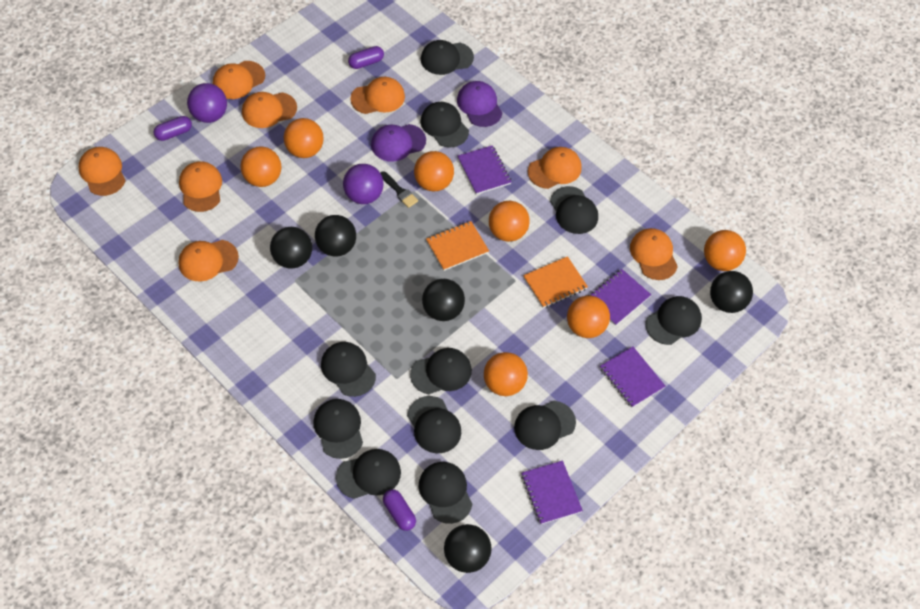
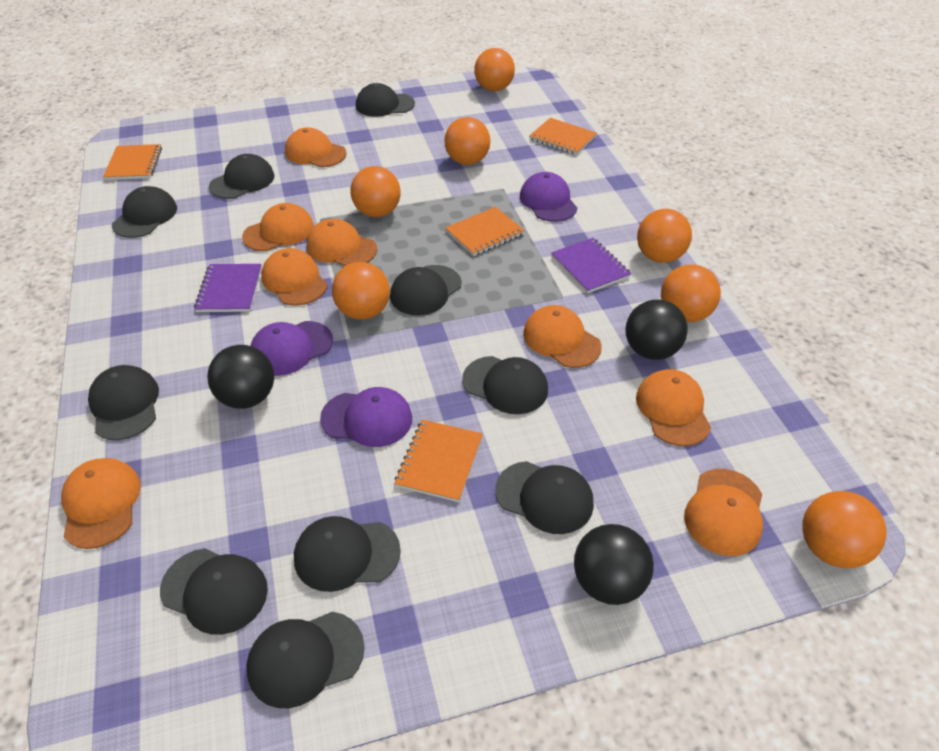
black ball: [270,227,312,269] [315,215,356,256] [422,279,465,321] [444,524,491,573] [710,271,753,313] = 5 -> [207,345,274,409] [574,524,654,605] [625,299,688,360] = 3
black brush: [381,171,418,208] = 1 -> none = 0
black cap: [313,399,363,459] [321,342,376,397] [336,449,401,499] [407,396,461,453] [410,348,472,394] [419,462,472,524] [421,40,474,75] [421,102,469,147] [514,401,576,450] [550,186,598,234] [645,296,702,345] = 11 -> [88,365,159,440] [112,186,177,238] [160,548,268,635] [209,154,274,199] [246,612,365,708] [294,516,401,592] [356,83,415,117] [390,265,462,315] [462,356,548,414] [495,461,594,534] = 10
orange notebook: [426,221,489,271] [523,256,588,308] = 2 -> [103,144,162,180] [394,420,483,502] [445,207,525,256] [529,118,597,155] = 4
purple ball: [187,83,227,123] [343,164,384,204] = 2 -> none = 0
purple cap: [371,124,426,162] [457,81,502,127] = 2 -> [250,321,333,376] [320,387,412,447] [520,172,577,222] = 3
purple capsule: [154,116,192,141] [348,46,384,69] [383,489,416,531] = 3 -> none = 0
purple notebook: [458,145,512,195] [521,460,583,524] [588,269,651,326] [600,346,666,408] = 4 -> [194,264,262,312] [551,238,631,293] = 2

